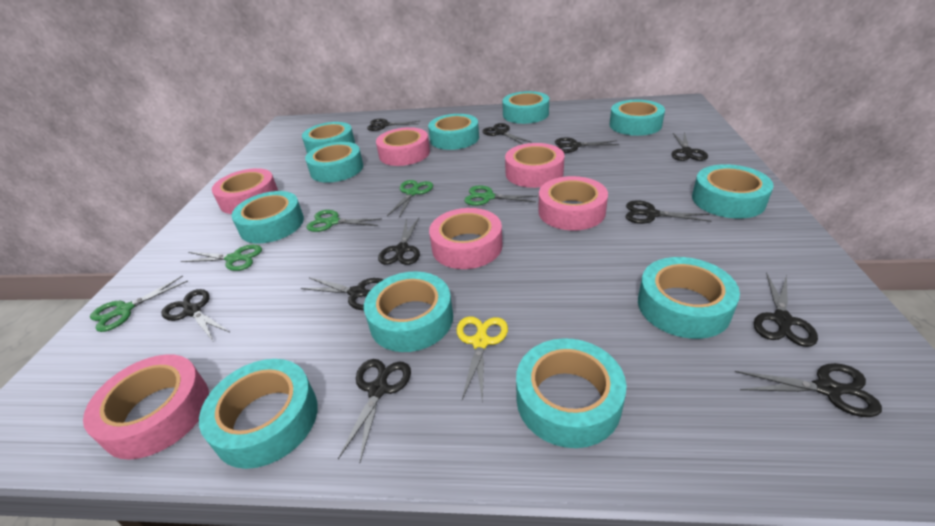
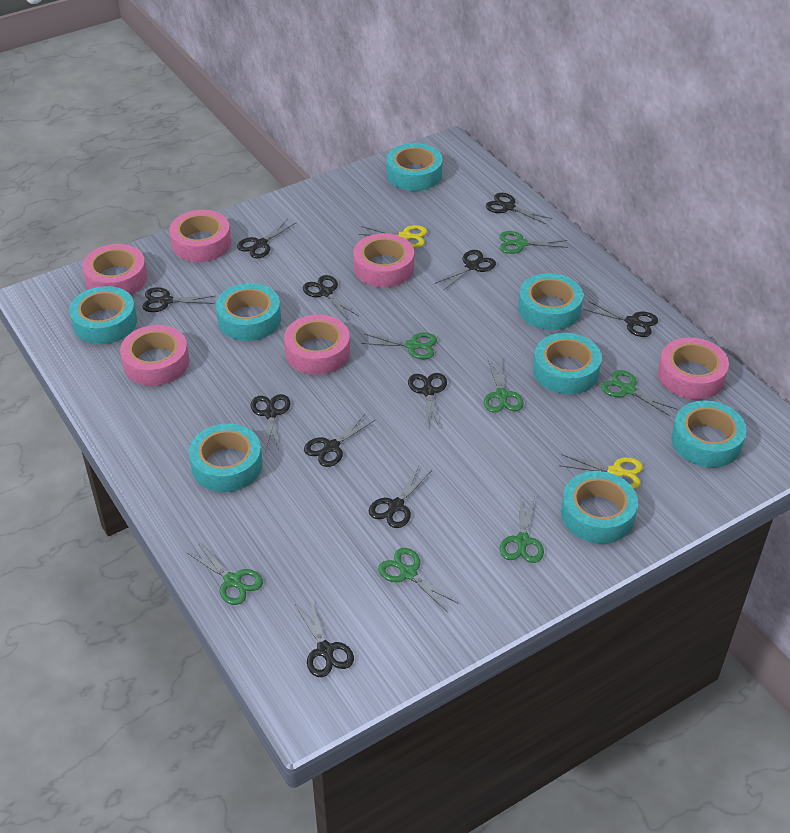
green scissors: [90,275,188,332] [181,245,262,271] [307,210,381,232] [387,180,433,218] [464,185,538,206] = 5 -> [186,543,263,605] [361,333,437,359] [378,548,458,612] [484,360,524,413] [499,231,568,254] [500,496,544,563] [601,370,678,417] = 7
turquoise tape: [199,359,318,469] [231,191,304,243] [302,122,355,154] [305,142,363,183] [364,271,453,352] [428,114,479,150] [502,91,549,124] [516,338,626,448] [609,100,665,136] [638,257,740,339] [692,164,774,218] = 11 -> [69,286,137,344] [189,424,263,492] [216,283,281,341] [387,143,443,191] [518,273,583,330] [533,333,602,394] [561,471,638,543] [671,401,747,467] = 8
yellow scissors: [457,316,508,402] = 1 -> [358,225,428,248] [559,454,643,489] = 2

